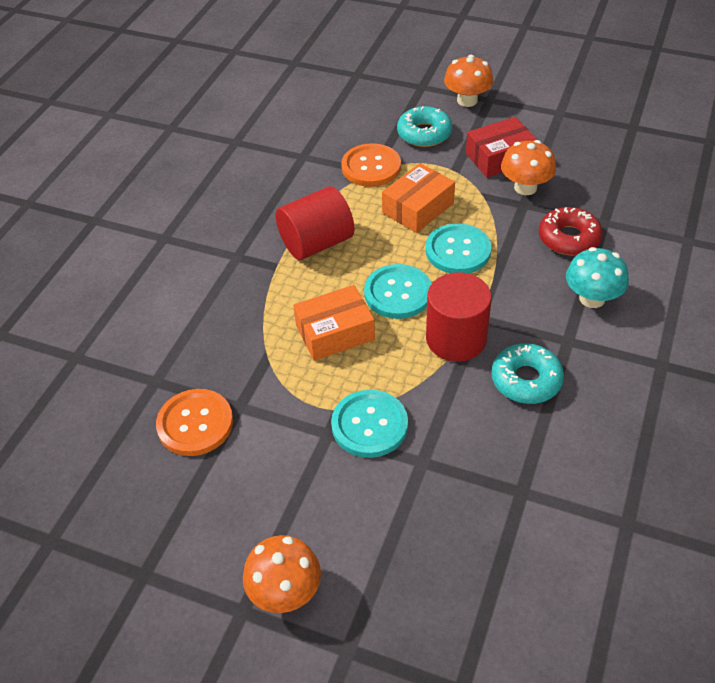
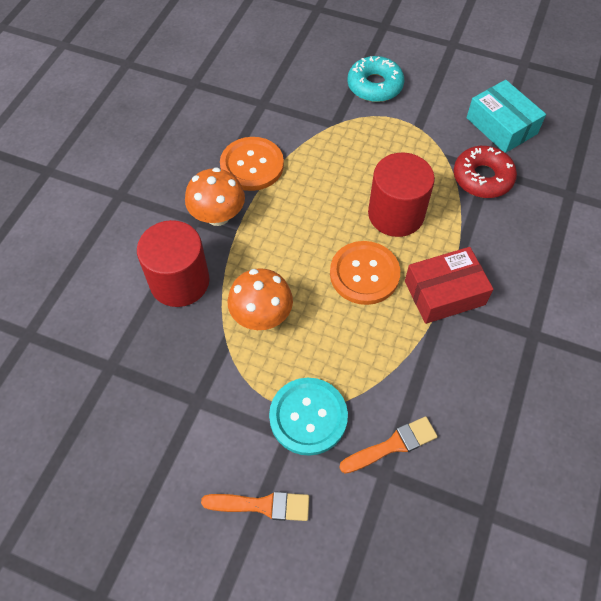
orange box: [293,285,375,361] [382,163,455,233] = 2 -> none = 0
orange brush: none = 0 -> [201,492,309,521] [339,416,438,474] = 2
orange mushroom: [243,535,321,613] [444,55,494,107] [501,140,556,195] = 3 -> [185,167,245,226] [228,268,293,330] = 2
turquoise box: none = 0 -> [466,80,546,153] = 1
turquoise button: [331,390,408,458] [364,264,432,319] [426,223,492,273] = 3 -> [269,378,348,456] = 1
turquoise donut: [397,106,452,147] [491,343,564,404] = 2 -> [348,56,404,102] = 1
turquoise mushroom: [566,247,629,308] = 1 -> none = 0

